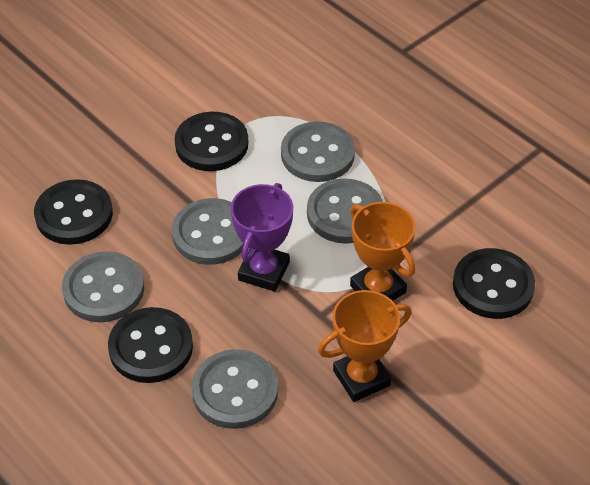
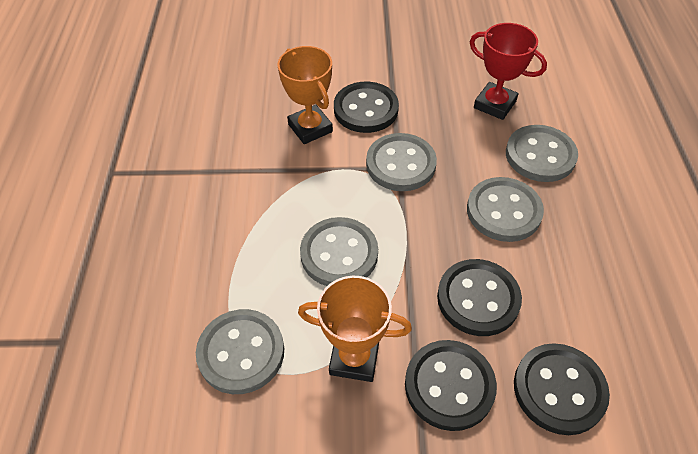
purple trophy: [231,183,293,291] = 1 -> none = 0
red trophy: none = 0 -> [470,23,547,120] = 1

